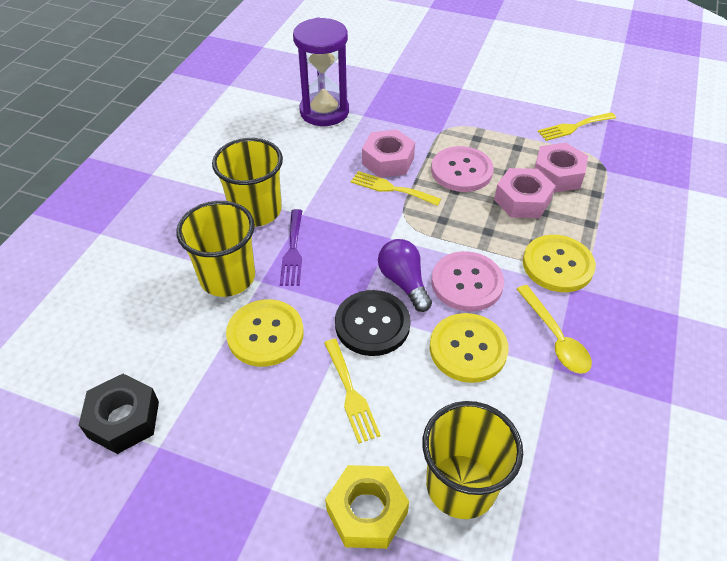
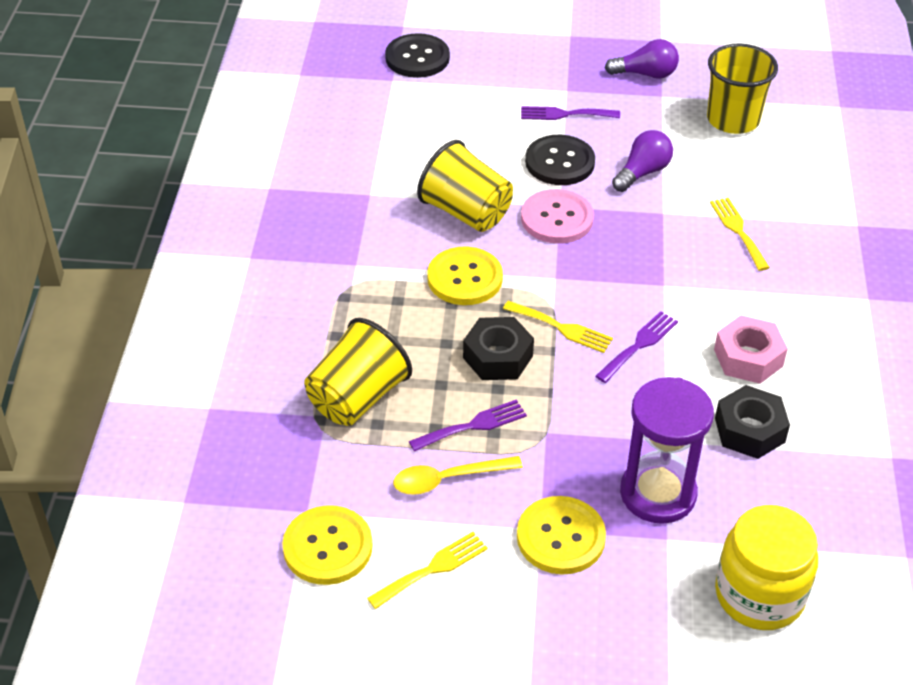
black button: [335,290,411,356] = 1 -> [385,33,450,78] [525,135,595,185] = 2
black nut: [79,374,159,454] = 1 -> [463,317,534,380] [715,385,790,459] = 2
pink button: [431,146,494,192] [432,251,504,312] = 2 -> [521,189,594,244] = 1
pink nut: [362,129,415,178] [494,168,555,218] [535,143,588,193] = 3 -> [714,315,788,384] = 1
purple fork: [280,209,302,286] = 1 -> [409,399,527,451] [521,106,620,120] [596,311,678,383] = 3
purple light bulb: [378,239,432,312] = 1 -> [605,39,679,79] [612,130,673,192] = 2
yellow jar: none = 0 -> [715,505,818,630] = 1
yellow nut: [325,465,409,549] = 1 -> none = 0

